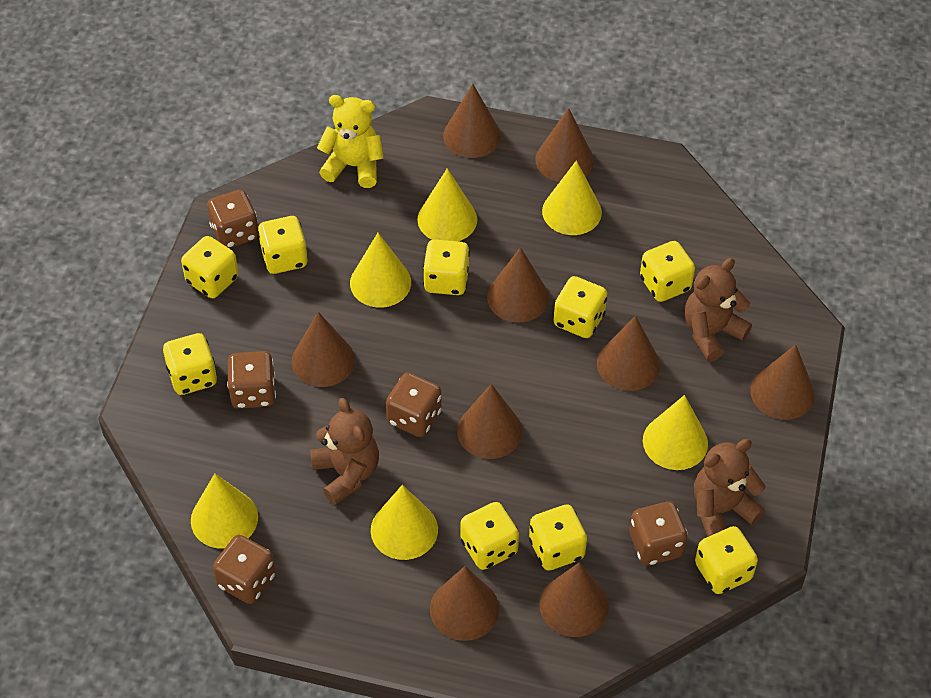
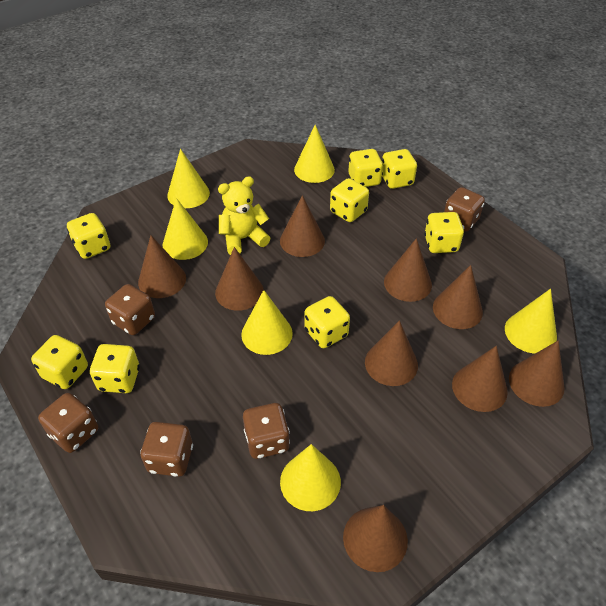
brown teddy bear: [310,398,379,505] [684,258,752,362] [694,439,765,537] = 3 -> none = 0
yellow dice: [163,333,217,395] [181,236,238,298] [258,216,308,274] [423,240,470,295] [461,502,519,570] [529,504,587,571] [553,276,607,338] [640,241,695,302] [695,526,758,594] = 9 -> [31,335,88,389] [67,213,110,259] [90,344,140,393] [304,296,350,348] [330,178,369,222] [348,149,383,187] [382,149,417,189] [424,212,464,253] = 8

